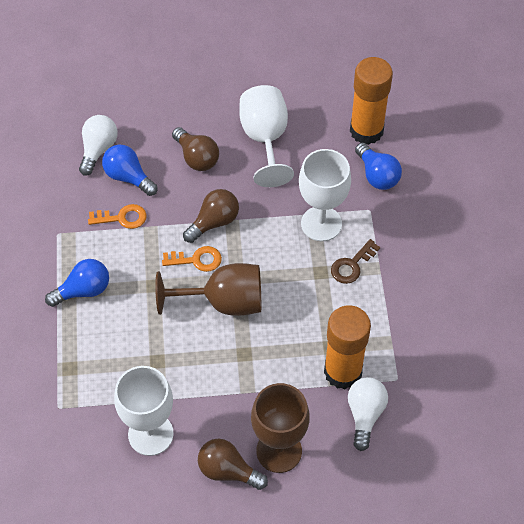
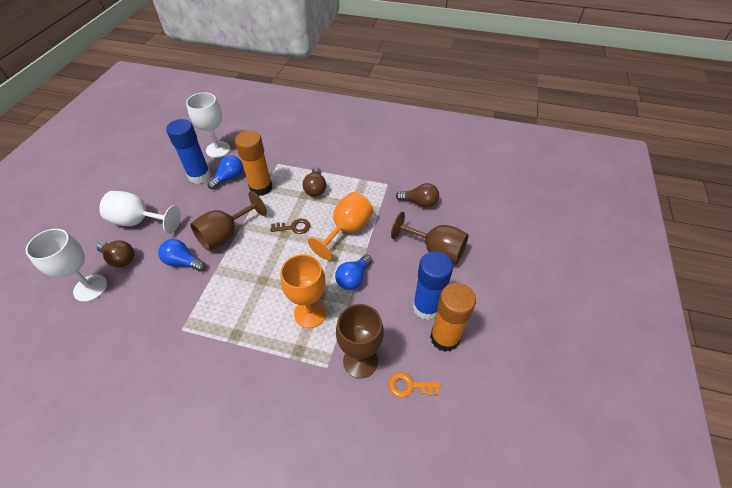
blue glue stick: none = 0 -> [166,119,211,184] [413,251,453,320] = 2
brown goblet: [155,263,261,316] [251,383,310,473] = 2 -> [190,191,267,251] [336,304,384,379] [391,212,469,265] = 3
orange goblet: none = 0 -> [281,254,327,328] [308,192,373,260] = 2
orange key: [88,204,147,229] [162,246,222,272] = 2 -> [388,372,440,397] = 1
white light bulb: [79,115,118,176] [348,377,388,451] = 2 -> none = 0

